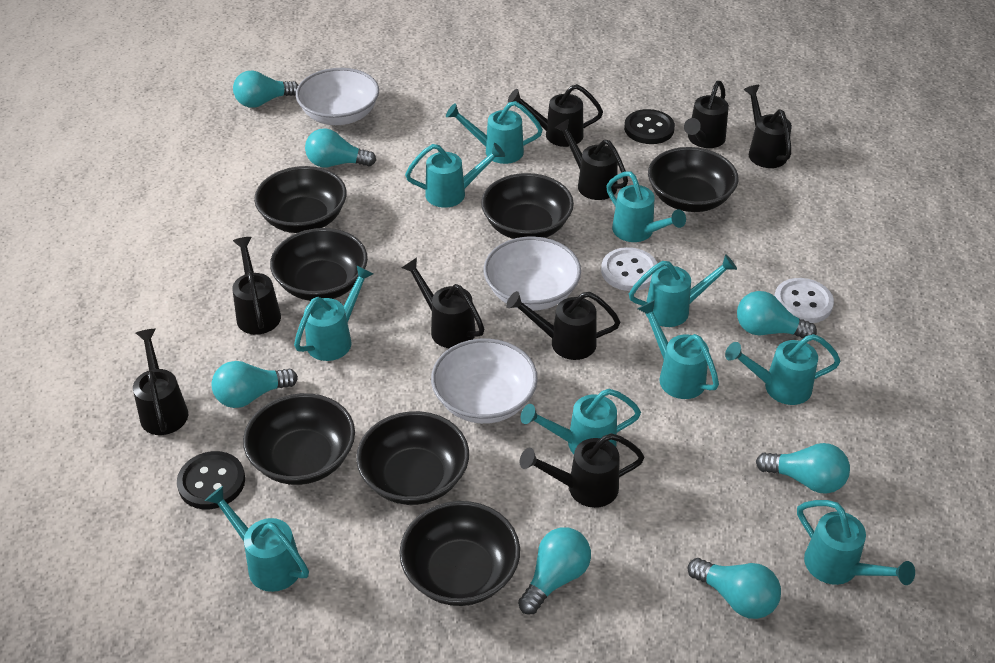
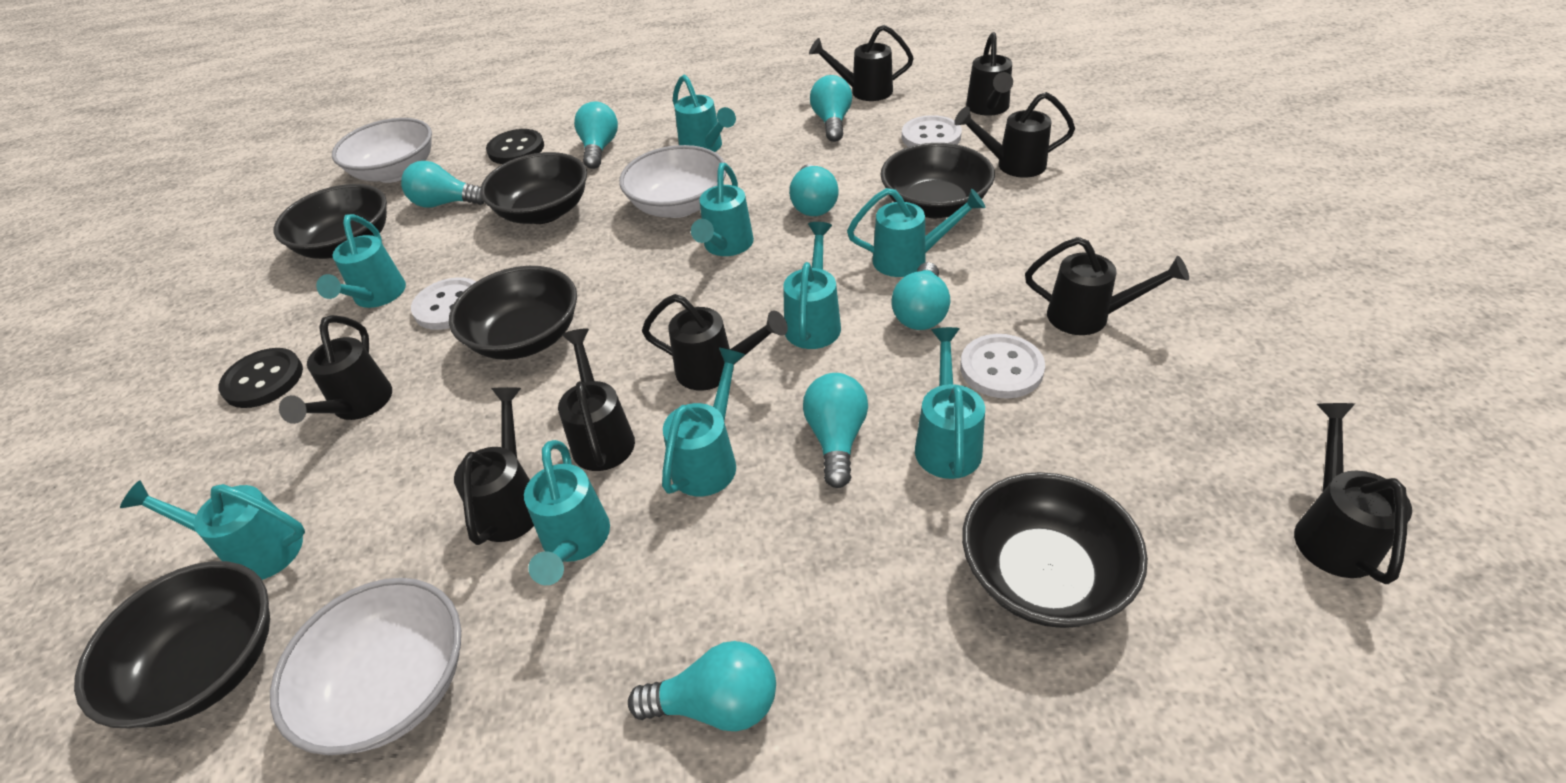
black bowl: [243,393,355,485] [254,166,347,233] [270,228,368,301] [356,411,469,505] [399,501,520,606] [481,173,574,239] [648,147,738,212] = 7 -> [74,561,270,728] [274,184,387,259] [449,266,577,360] [480,152,587,224] [880,143,995,218] [962,472,1148,628] = 6
turquoise watering can: [205,486,309,592] [294,266,373,361] [405,143,505,208] [446,101,543,164] [521,389,641,454] [606,171,686,242] [629,254,737,327] [637,300,719,399] [725,334,841,405] [797,500,915,585] = 10 -> [120,480,305,580] [316,214,406,308] [524,440,610,585] [662,347,746,496] [673,75,736,152] [691,163,754,256] [783,222,841,349] [847,188,985,277] [915,327,985,479] = 9
white button: [601,247,657,291] [774,278,834,323] = 2 -> [411,277,476,330] [902,115,962,147] [960,334,1045,399] = 3

